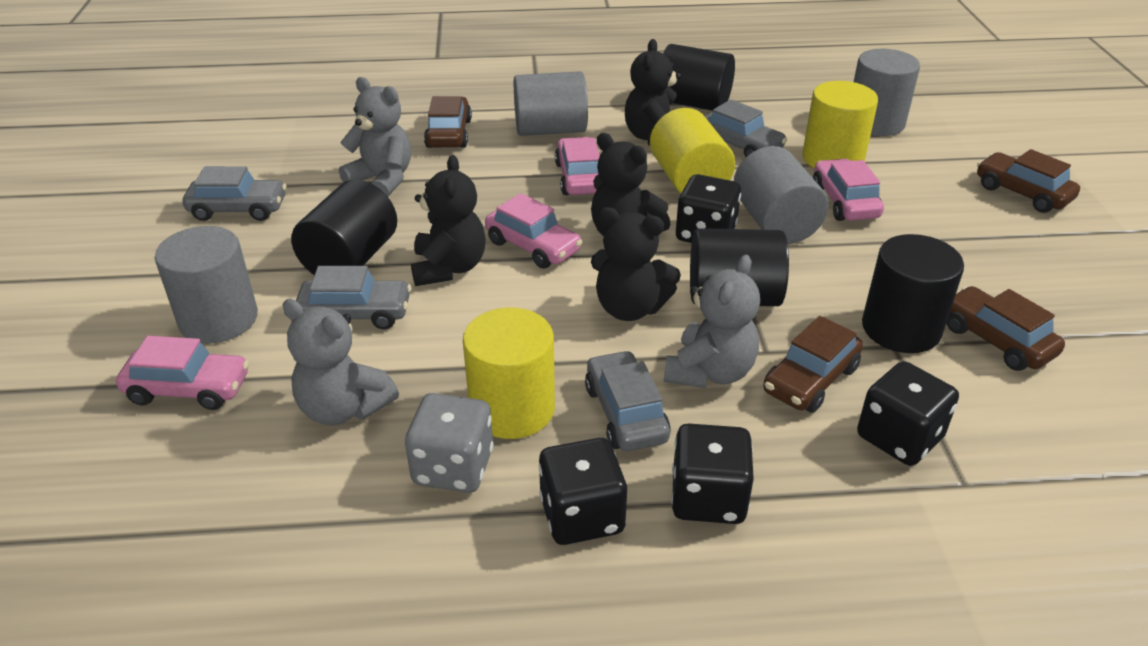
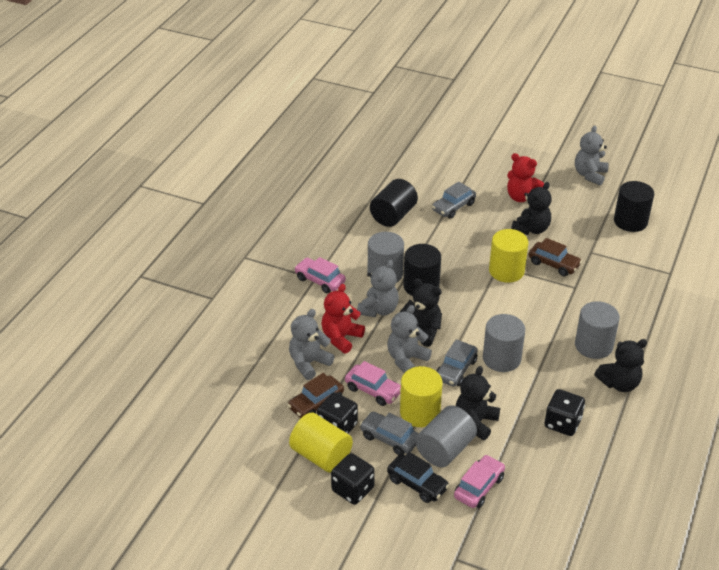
black car: none = 0 -> [387,452,450,503] = 1
black cylinder: [291,180,397,275] [663,44,735,111] [690,228,789,306] [862,234,964,353] = 4 -> [370,179,418,227] [403,244,441,296] [614,181,654,232] = 3
black dice: [538,438,627,545] [671,423,754,524] [676,174,741,243] [857,361,959,466] = 4 -> [317,392,358,434] [331,453,375,505] [545,389,585,436] = 3
brown car: [424,96,472,148] [763,316,863,413] [947,286,1065,371] [977,149,1080,213] = 4 -> [288,373,344,418] [529,238,582,276] = 2
grey car: [183,166,287,221] [296,266,412,329] [585,350,671,451] [705,99,787,157] = 4 -> [359,411,419,455] [432,182,476,219] [436,339,478,386] = 3
grey dice: [405,393,494,493] = 1 -> none = 0
grey teddy bear: [282,299,399,425] [339,77,411,197] [664,255,760,388] = 3 -> [289,309,335,380] [357,260,399,317] [387,305,432,373] [575,126,609,186] = 4
pink car: [116,336,249,410] [485,193,582,269] [555,137,600,195] [813,159,884,221] = 4 -> [294,257,346,293] [345,361,401,406] [454,455,505,508] = 3
red teddy bear: none = 0 -> [321,284,365,354] [507,153,544,202] = 2

